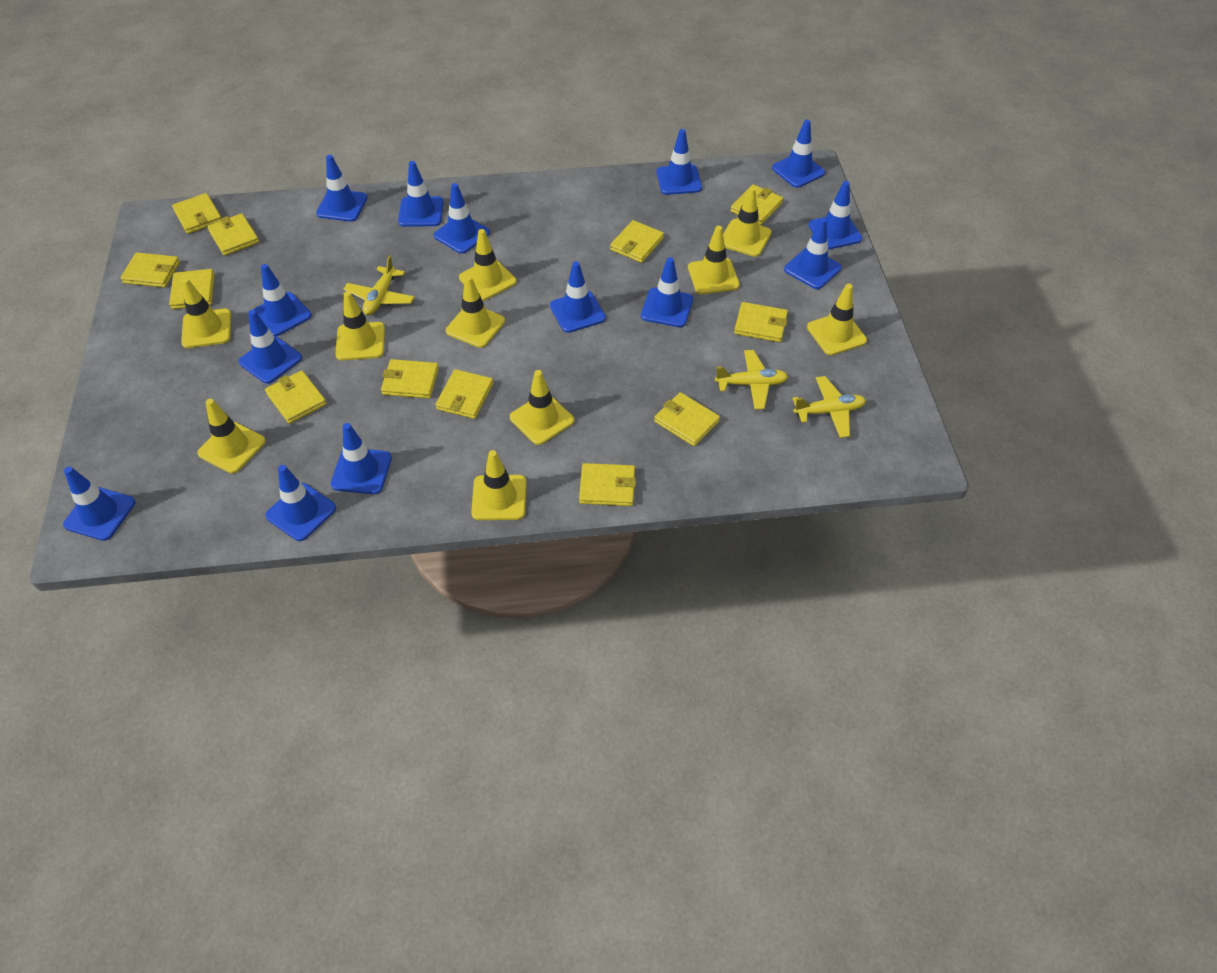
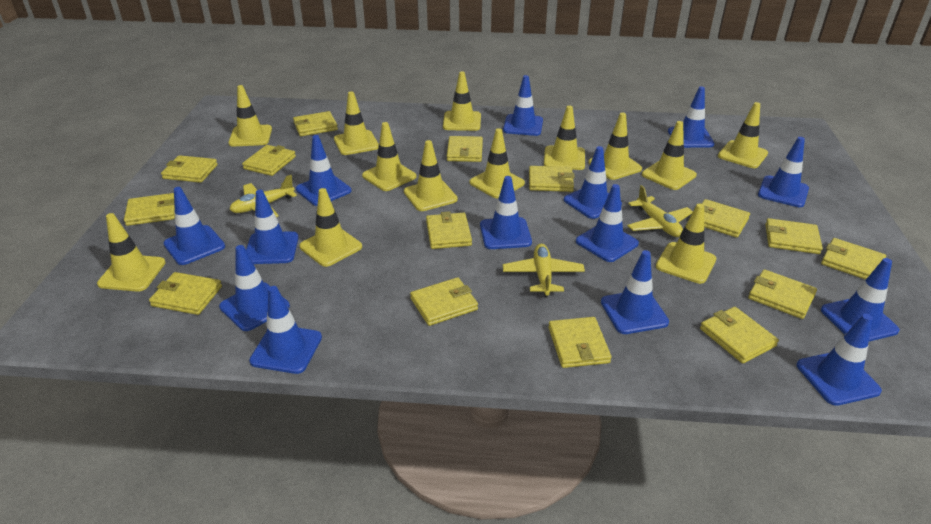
yellow traffic cone: [181,278,231,348] [197,399,266,474] [336,291,385,361] [446,276,505,348] [459,229,517,301] [471,450,526,520] [510,370,574,445] [688,226,740,294] [723,187,772,257] [807,284,867,355] = 10 -> [97,213,166,292] [228,85,272,147] [299,188,362,267] [334,91,379,155] [362,122,416,191] [404,140,458,211] [443,71,481,131] [469,128,525,198] [544,106,585,170] [588,112,642,180] [642,121,697,190] [656,203,716,284] [718,102,768,168] = 13
yellow wallet: [120,252,180,288] [169,269,215,309] [172,193,221,234] [207,213,259,256] [265,370,327,424] [381,359,439,399] [435,369,493,419] [579,463,636,506] [610,220,664,263] [654,392,720,446] [730,184,783,225] [734,302,788,342] = 12 -> [124,193,175,226] [149,272,222,315] [161,155,218,183] [242,145,296,176] [293,111,338,136] [410,277,478,326] [426,211,472,249] [447,136,483,162] [529,166,575,192] [548,317,612,368] [700,307,779,364] [702,199,750,238] [748,269,817,319] [765,218,823,254] [821,238,886,279] = 15

